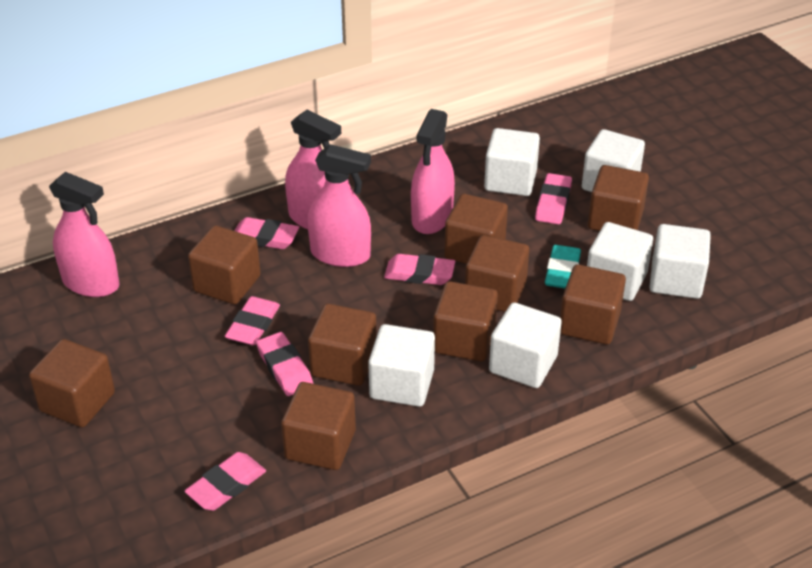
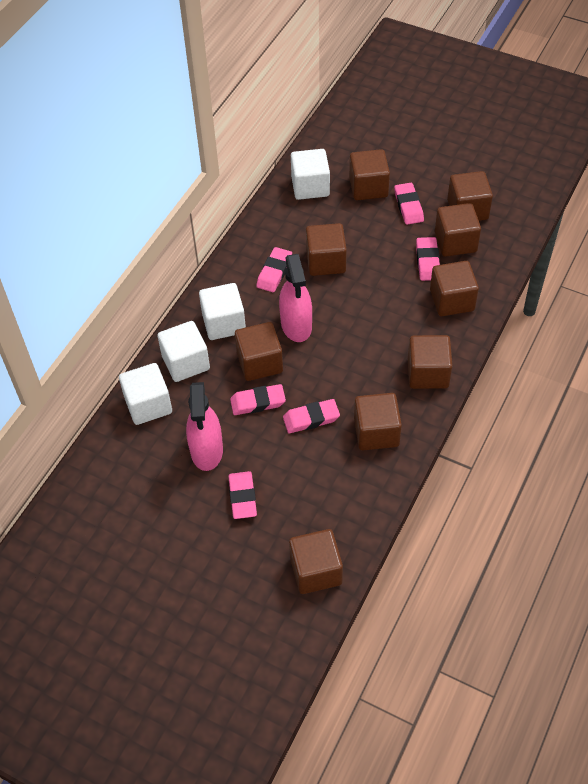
pink spray bottle: [49,172,119,297] [285,110,341,229] [307,144,371,267] [411,109,455,234] = 4 -> [186,382,223,471] [279,254,312,342] = 2
turquoise eraser: [545,245,581,289] = 1 -> none = 0
white cube: [368,324,435,407] [484,128,540,196] [489,302,562,388] [582,129,645,192] [587,222,653,301] [649,224,711,299] = 6 -> [119,363,172,425] [157,321,210,382] [199,283,246,340] [291,149,330,200] = 4

